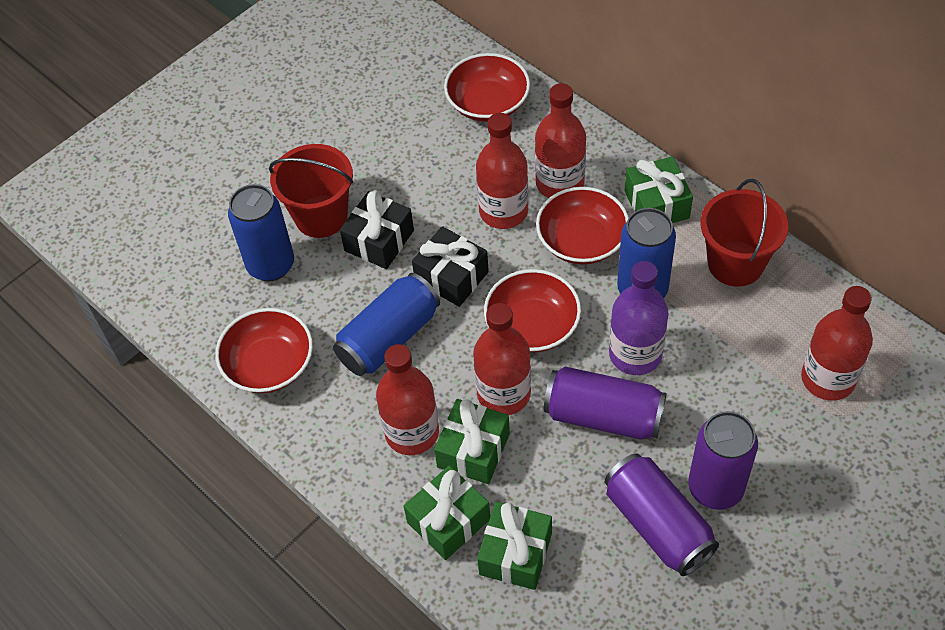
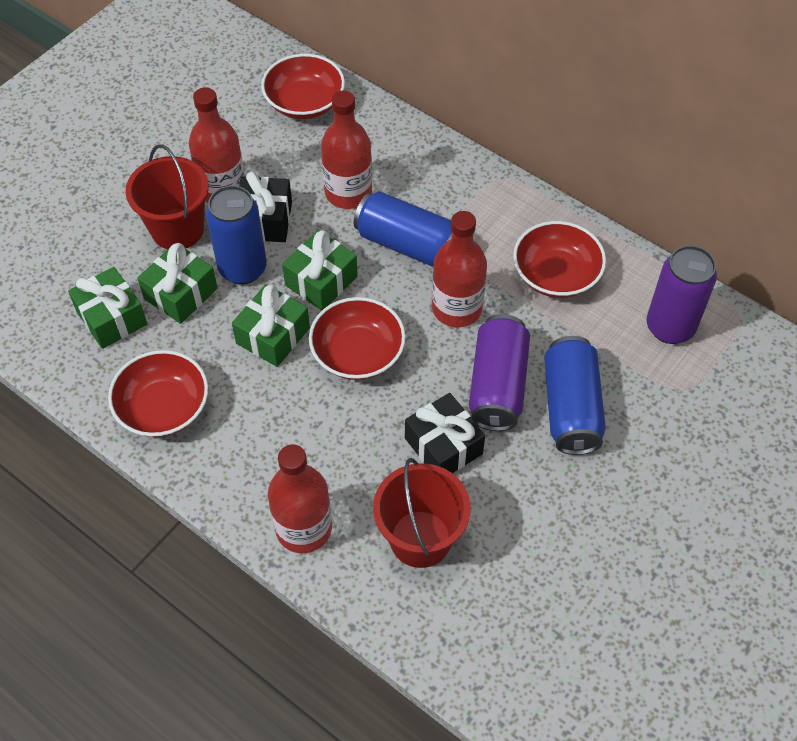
purple bottle: [609,261,668,375] = 1 -> none = 0
purple can: [544,367,667,440] [605,453,719,576] [688,411,758,510] = 3 -> [469,314,530,431] [647,245,717,344] = 2
red bottle: [376,344,439,455] [473,303,531,415] [476,113,528,229] [535,83,586,198] [801,286,873,401] = 5 -> [189,88,245,203] [268,444,332,553] [321,90,372,209] [432,211,487,327] = 4

